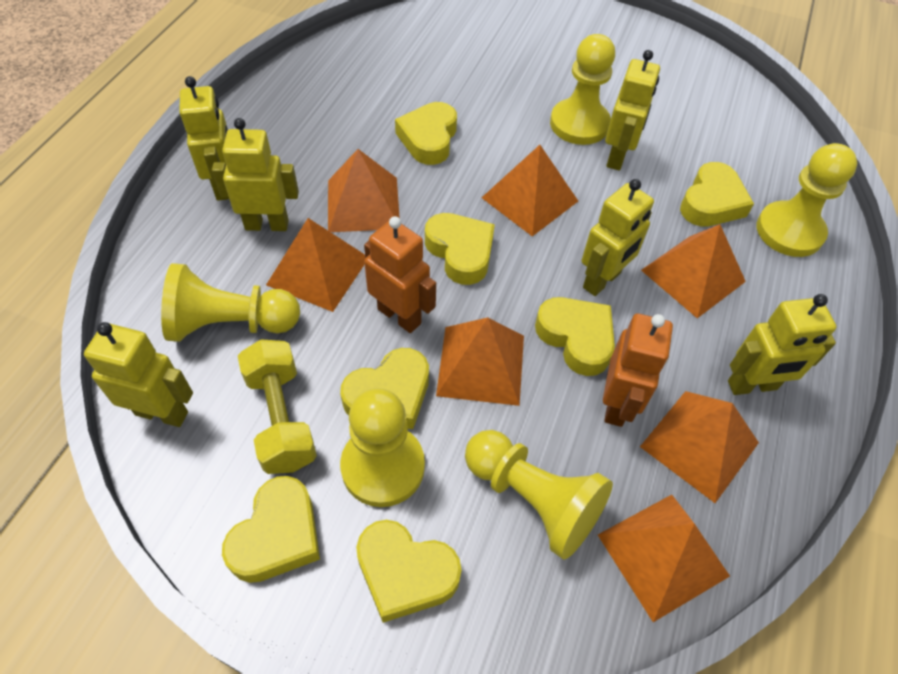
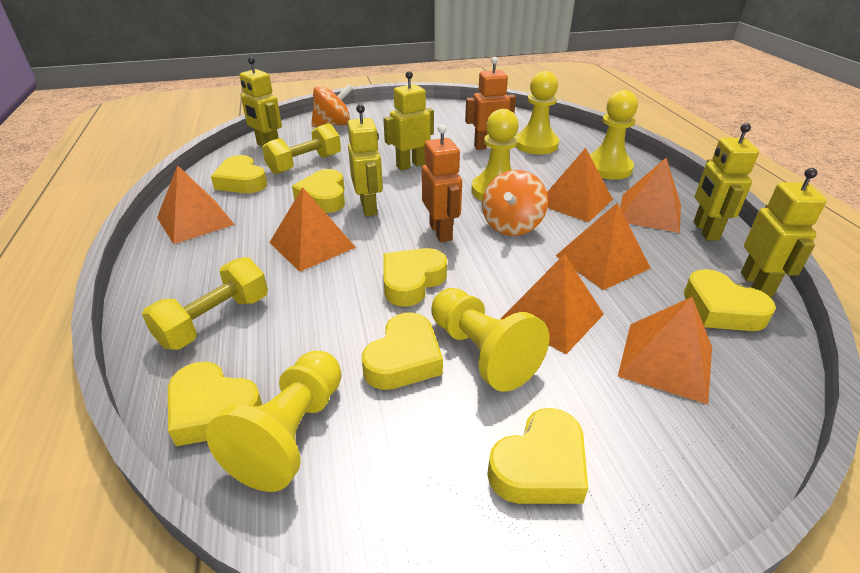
orange spinning top: none = 0 -> [311,84,353,127] [482,170,548,236] = 2
yellow dumbbell: [238,339,317,474] = 1 -> [142,257,268,350] [262,123,341,174] = 2
yellow robot: [84,322,193,427] [179,76,229,200] [212,118,299,231] [582,179,654,296] [605,50,660,171] [728,294,836,395] = 6 -> [239,57,282,147] [347,104,383,216] [383,71,434,171] [694,123,759,241] [741,168,827,297] = 5

